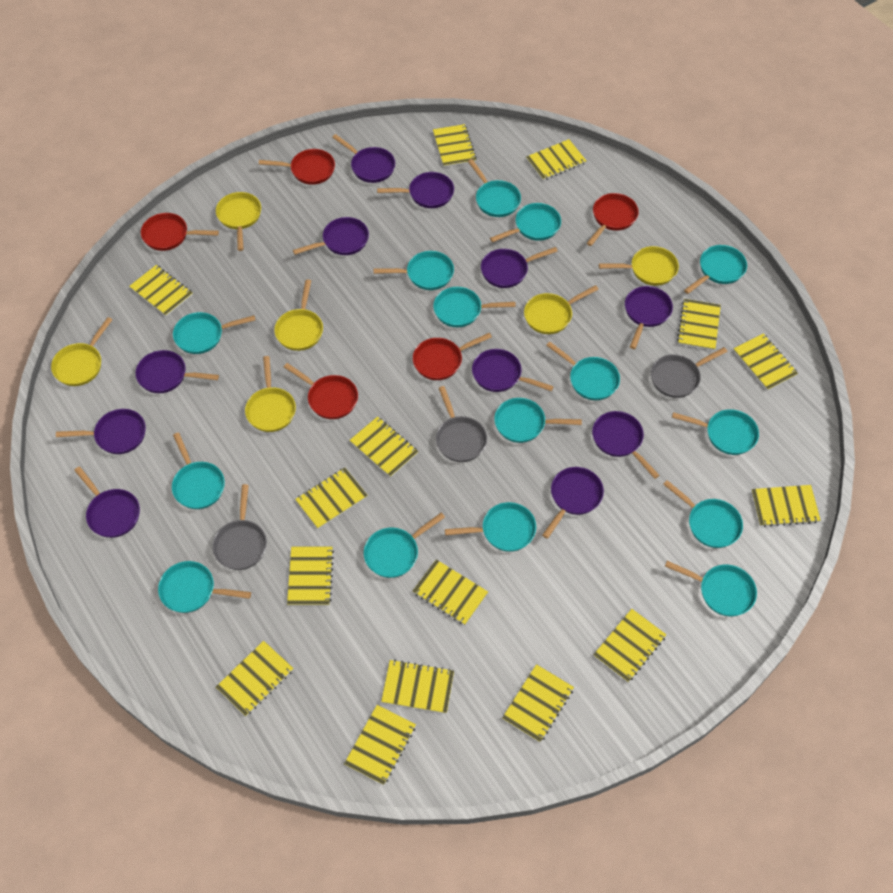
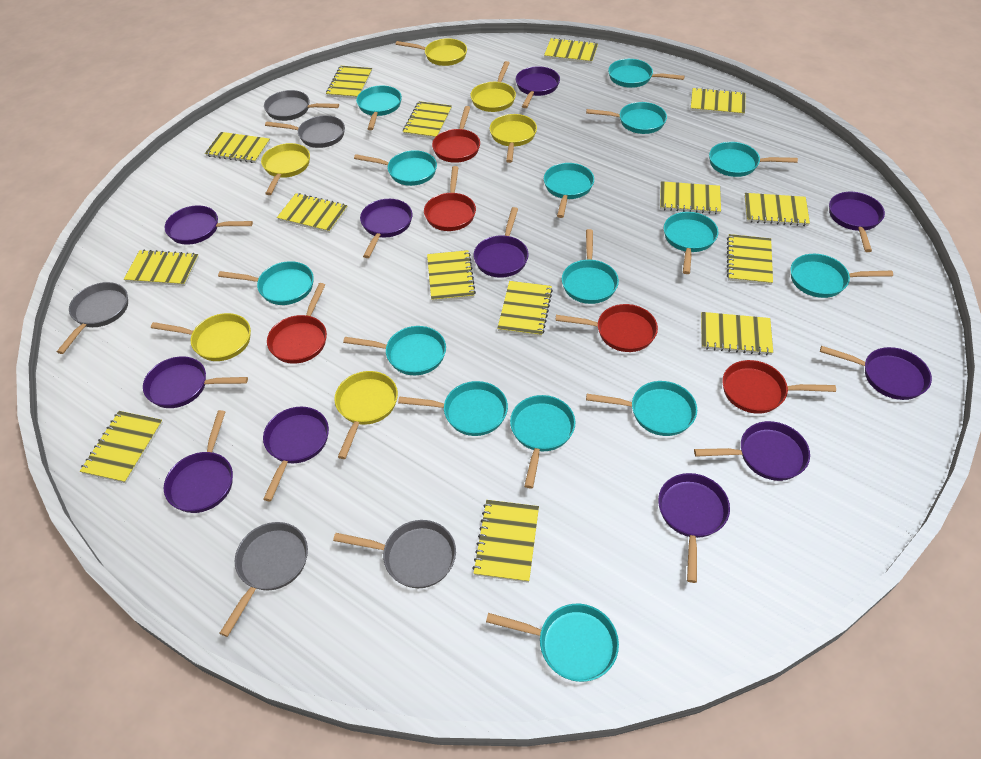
grey pan: [212,484,267,570] [436,386,487,462] [651,347,727,398] = 3 -> [57,282,128,354] [220,522,308,637] [264,90,339,121] [265,115,345,148] [333,520,456,588] = 5

